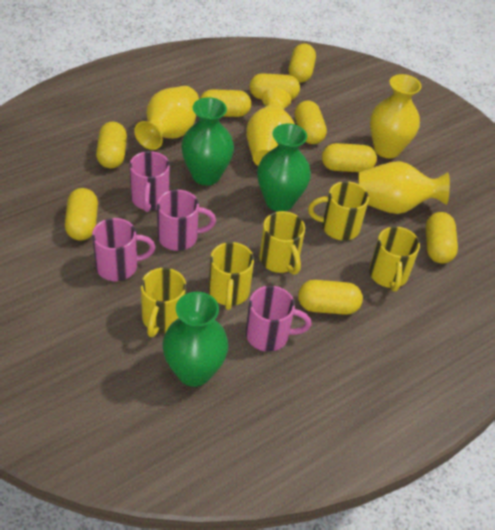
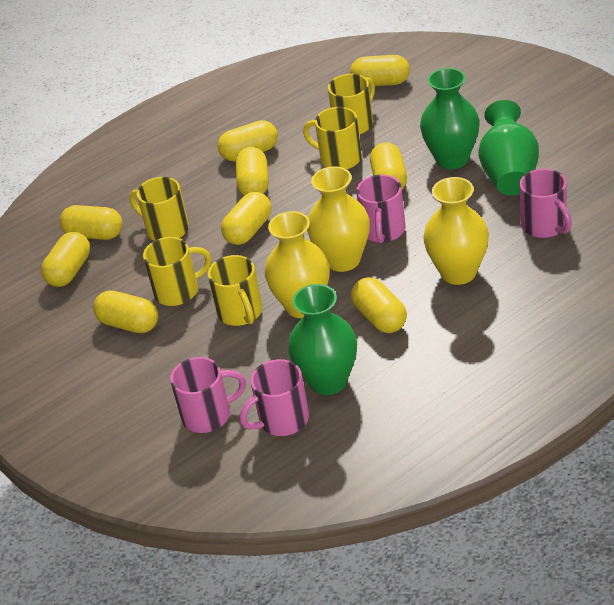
yellow vase: [134,86,199,150] [246,88,295,166] [358,161,450,214] [370,74,421,158] = 4 -> [265,211,330,318] [307,166,370,272] [423,177,489,285] = 3

